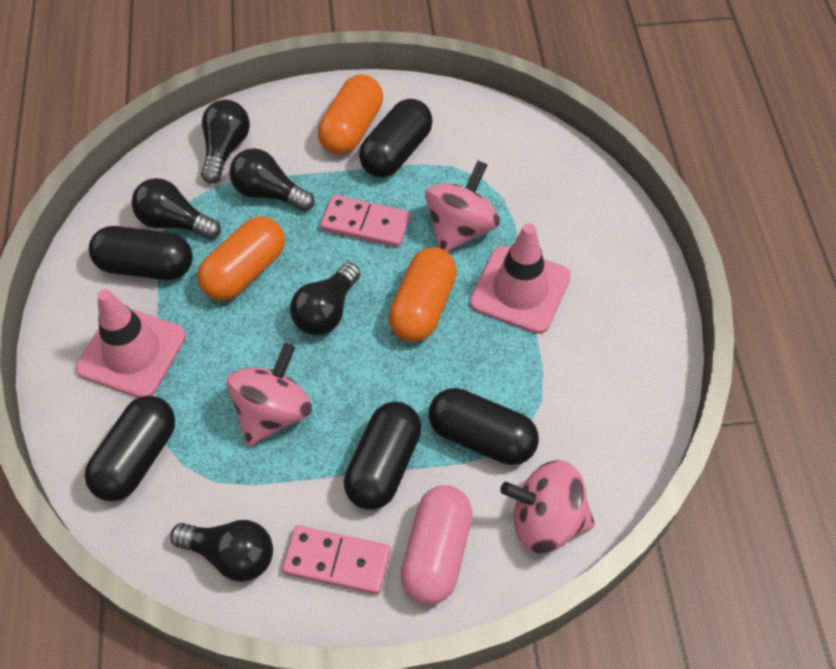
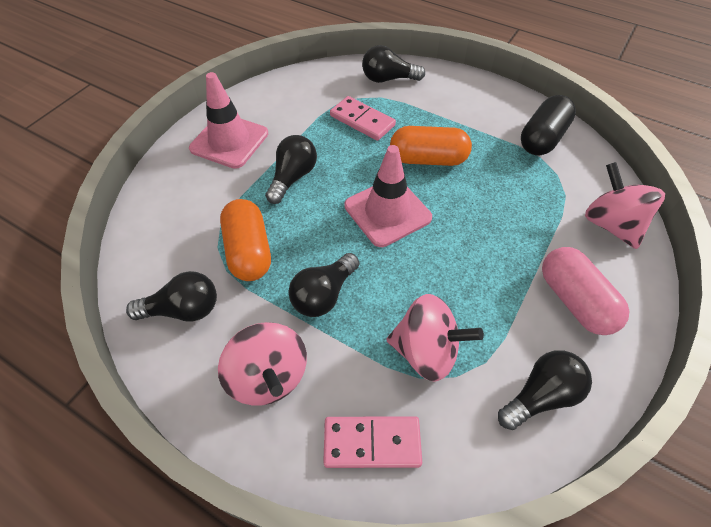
black capsule: [85,396,175,501] [89,226,193,280] [344,401,422,510] [359,99,433,177] [429,388,539,465] = 5 -> [521,95,576,156] = 1
orange capsule: [197,216,285,301] [318,74,383,155] [388,247,457,342] = 3 -> [220,199,271,281] [390,126,472,166] = 2

